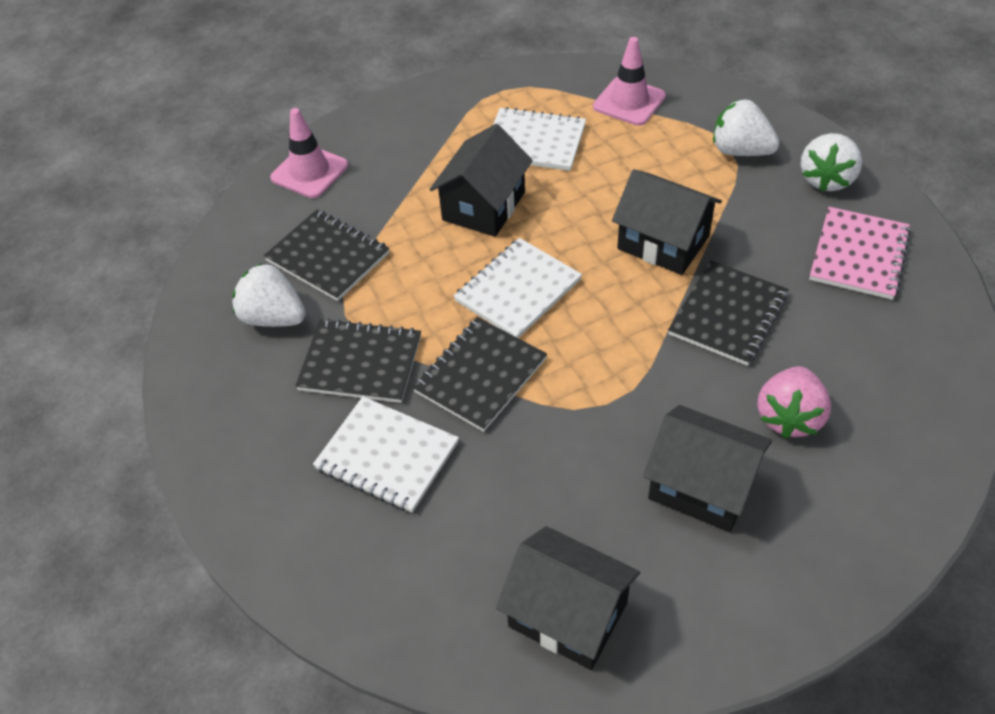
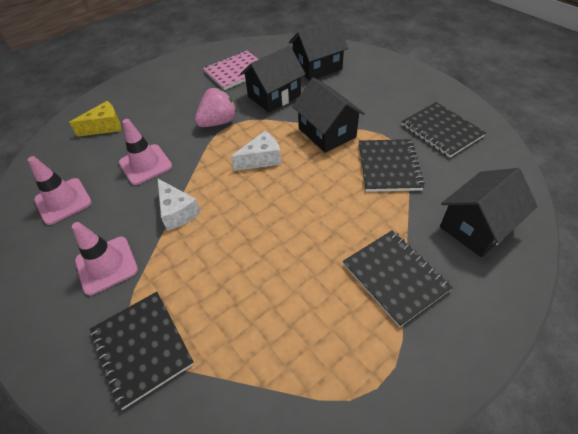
pink traffic cone: [270,108,348,198] [593,37,666,126] = 2 -> [28,156,92,225] [72,222,138,295] [119,119,172,185] = 3
white cheese: none = 0 -> [157,178,201,231] [231,131,281,171] = 2
white notebook: [313,396,459,513] [454,238,582,338] [493,107,586,171] = 3 -> none = 0
white strawberry: [232,263,306,327] [713,99,780,156] [801,133,862,192] = 3 -> none = 0
yellow cheese: none = 0 -> [69,101,121,137] = 1

